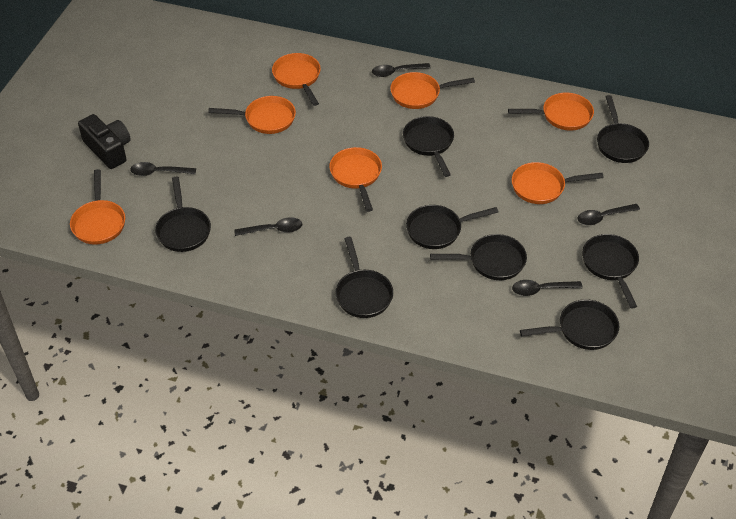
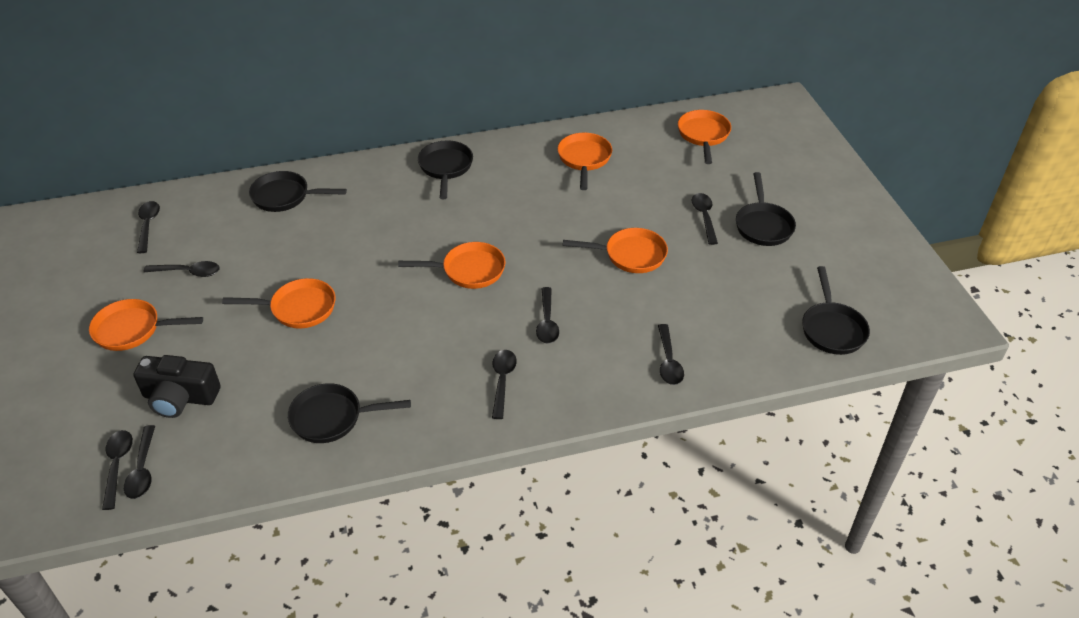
black pan: [155,176,211,252] [335,237,393,318] [403,116,454,177] [406,205,498,249] [430,234,527,280] [520,299,619,350] [582,234,639,309] [597,95,649,163] = 8 -> [249,171,347,212] [288,383,411,443] [418,140,473,199] [736,172,796,246] [802,266,870,355] = 5
black spoon: [130,162,196,176] [234,217,302,236] [372,63,431,77] [512,280,583,296] [577,204,640,225] = 5 -> [102,430,133,510] [124,425,155,499] [137,201,160,253] [143,261,220,277] [492,350,517,419] [536,287,559,344] [658,324,684,385] [692,193,718,245] = 8
orange pan: [70,169,125,245] [208,96,296,134] [272,53,321,106] [329,147,382,212] [390,72,475,109] [508,93,594,131] [512,162,604,204] = 7 -> [89,299,203,351] [222,278,336,328] [398,242,505,289] [557,133,612,190] [563,228,668,273] [678,110,731,164] = 6

